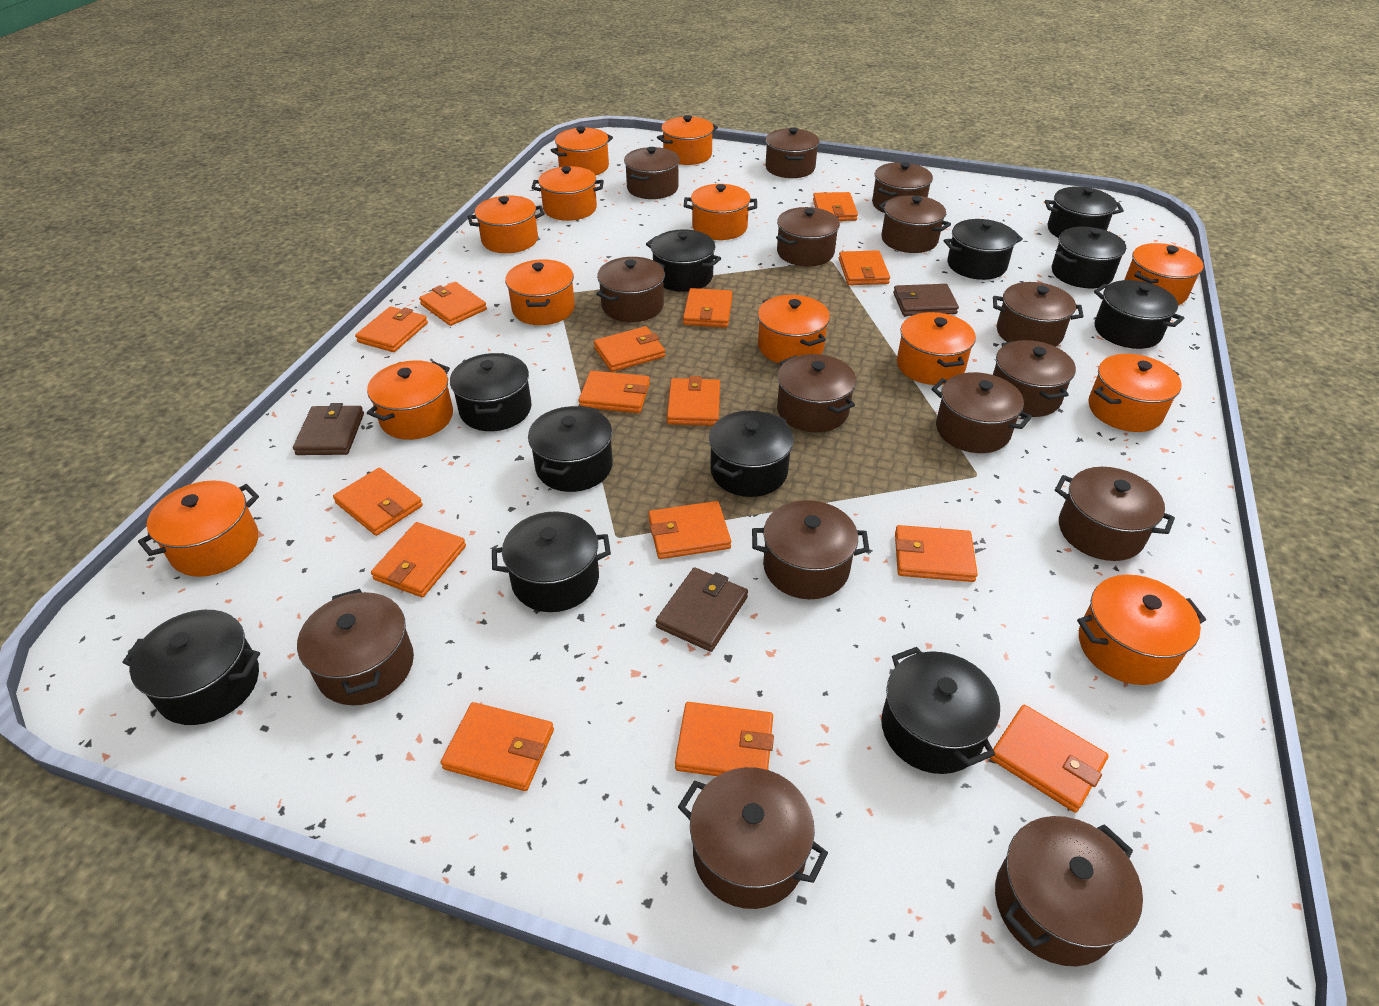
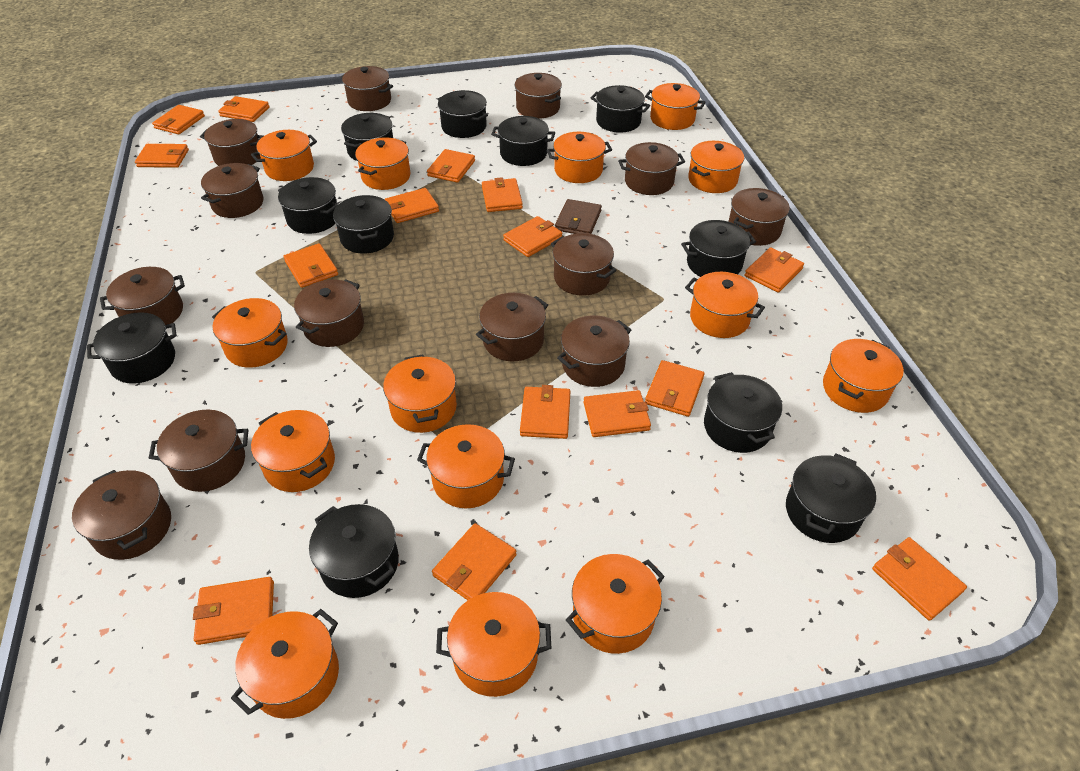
brown pot: [297,589,414,705] [596,257,665,322] [624,147,680,199] [678,767,828,909] [752,500,869,599] [765,127,819,178] [776,207,840,267] [777,354,856,432] [872,162,933,213] [878,195,951,253] [931,372,1032,453] [993,282,1084,347] [993,340,1076,417] [995,816,1143,966] [1055,467,1175,561] = 15 -> [72,470,171,560] [100,267,185,325] [149,410,249,492] [200,119,263,166] [201,163,264,218] [294,279,364,347] [340,66,393,111] [476,293,548,361] [515,73,562,119] [551,233,617,296] [557,316,631,387] [618,142,685,195] [728,188,790,246] = 13
brown wallet: [293,403,364,455] [656,567,748,652] [893,284,959,316] = 3 -> [555,199,602,234] = 1
orange pot: [138,480,259,577] [367,360,453,440] [468,196,545,253] [505,259,575,325] [532,166,604,221] [551,127,613,176] [657,115,718,165] [684,184,757,240] [758,295,830,363] [897,312,976,385] [1077,575,1206,685] [1088,354,1181,432] [1124,243,1203,305] = 13 -> [212,298,288,368] [231,609,339,719] [251,130,317,181] [251,410,335,492] [355,138,410,190] [383,354,457,433] [417,424,515,508] [436,592,551,697] [547,132,612,183] [566,554,665,654] [645,83,706,130] [685,272,765,338] [688,141,744,193] [823,339,904,413] = 14

